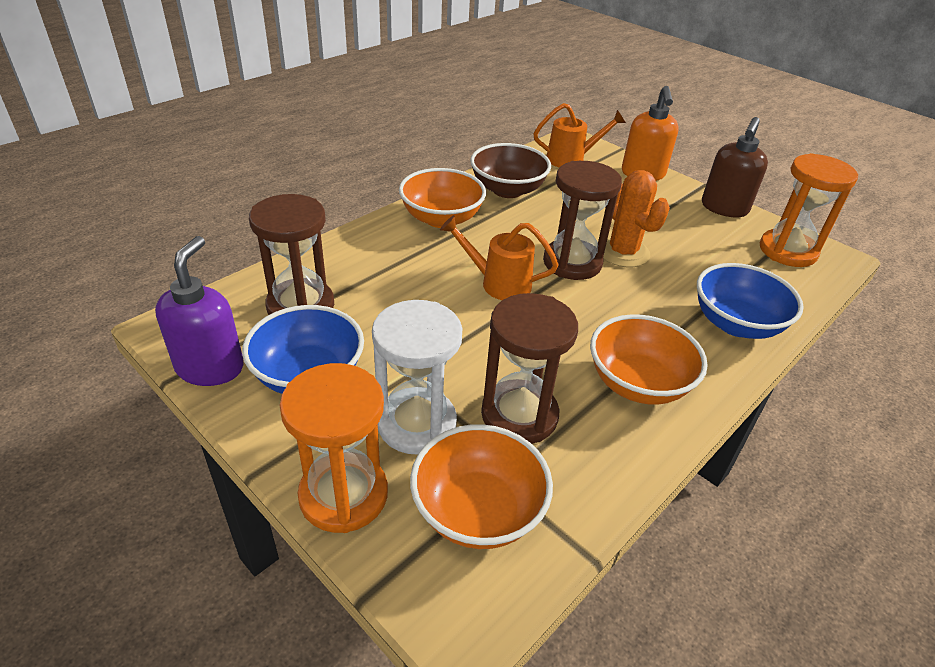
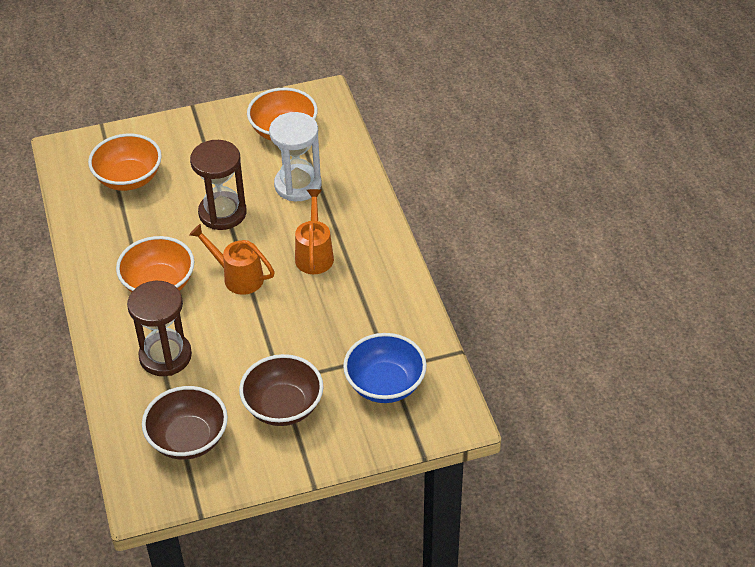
blue bowl: [242,305,364,394] [697,263,804,339] = 2 -> [343,333,427,403] = 1
brown bowl: [470,143,551,198] = 1 -> [142,386,228,460] [239,354,323,426] = 2
brown hourglass: [249,194,334,315] [481,293,578,444] [543,161,622,280] = 3 -> [127,281,192,376] [190,140,247,230] = 2
brown soap dispenser: [702,117,768,218] = 1 -> none = 0
orange cactus: [603,170,670,267] = 1 -> none = 0
orange hourglass: [280,363,388,533] [760,153,858,267] = 2 -> none = 0
orange soap dispenser: [622,86,679,181] = 1 -> none = 0
purple soap dispenser: [155,236,244,386] = 1 -> none = 0

